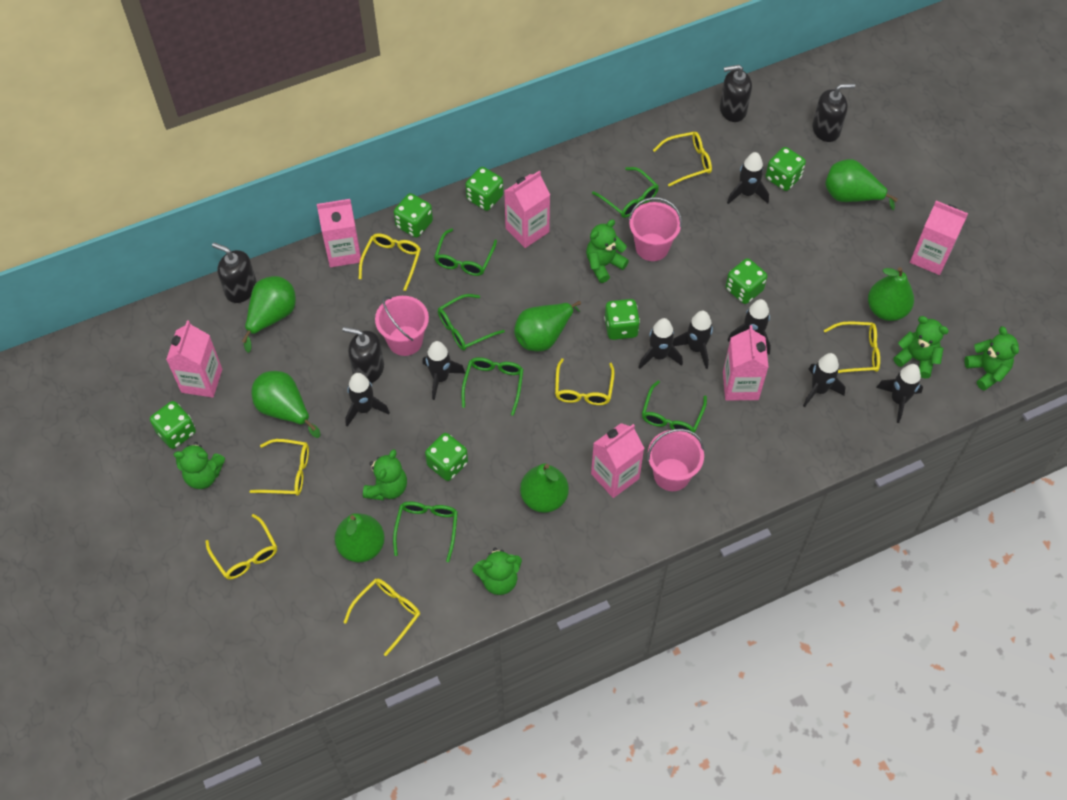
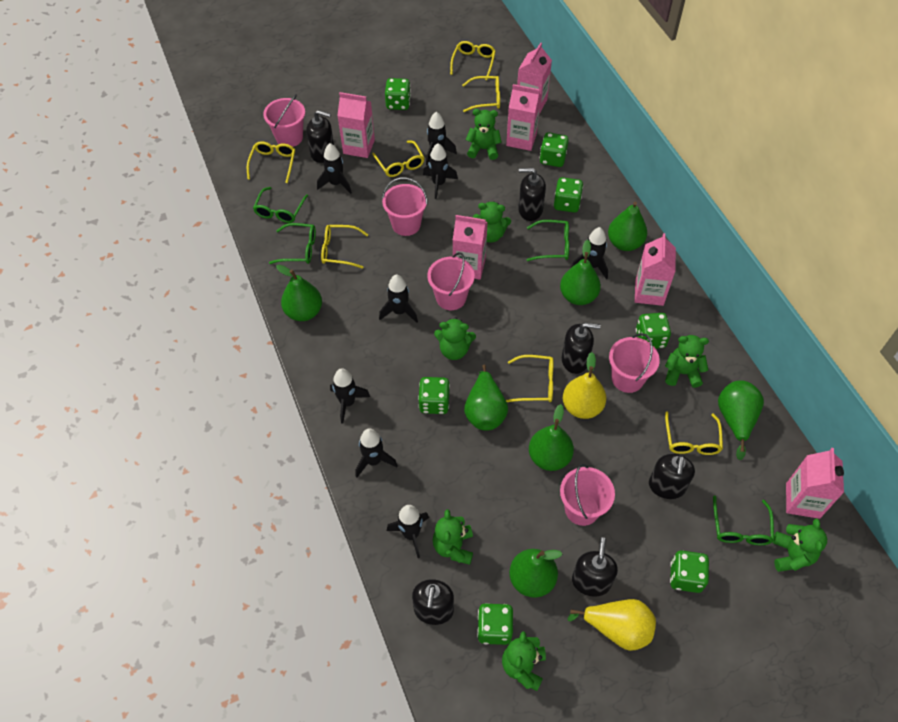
black soap dispenser: [212,242,257,303] [343,327,384,383] [720,65,752,122] [812,83,855,142] = 4 -> [306,110,334,163] [412,579,454,625] [518,168,546,221] [562,323,601,374] [572,537,618,597] [649,454,695,499] = 6
green glasses: [393,502,458,562] [434,228,497,276] [438,294,505,350] [461,357,524,416] [592,167,659,218] [642,381,707,433] = 6 -> [253,187,308,223] [269,223,316,264] [527,220,569,261] [713,496,774,545] = 4
green teddy bear: [174,442,225,489] [363,449,407,500] [472,548,522,595] [586,220,629,283] [893,316,949,378] [964,326,1019,391] = 6 -> [433,509,473,565] [434,317,476,360] [466,109,502,160] [473,201,511,243] [502,631,546,691] [665,335,709,388] [773,518,827,572] = 7
pink bucket: [375,296,429,356] [629,197,682,261] [647,429,704,491] = 3 -> [263,94,305,147] [382,177,428,236] [427,252,475,310] [560,464,615,526] [609,333,660,393] = 5
yellow pear: none = 0 -> [563,352,606,419] [568,599,656,651] = 2

